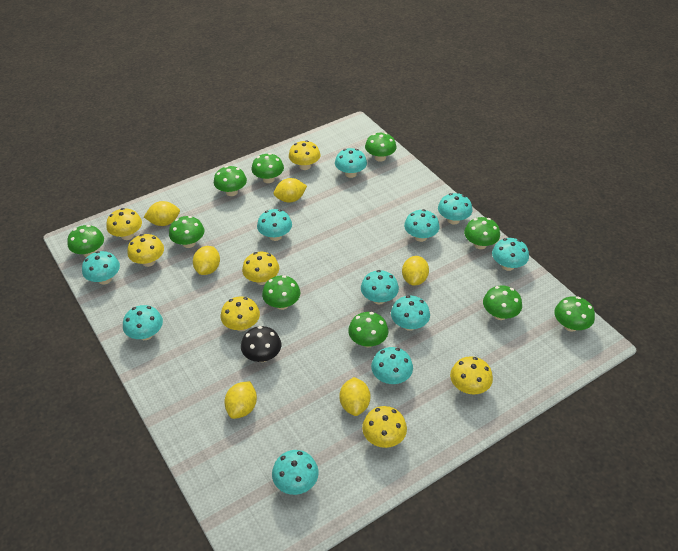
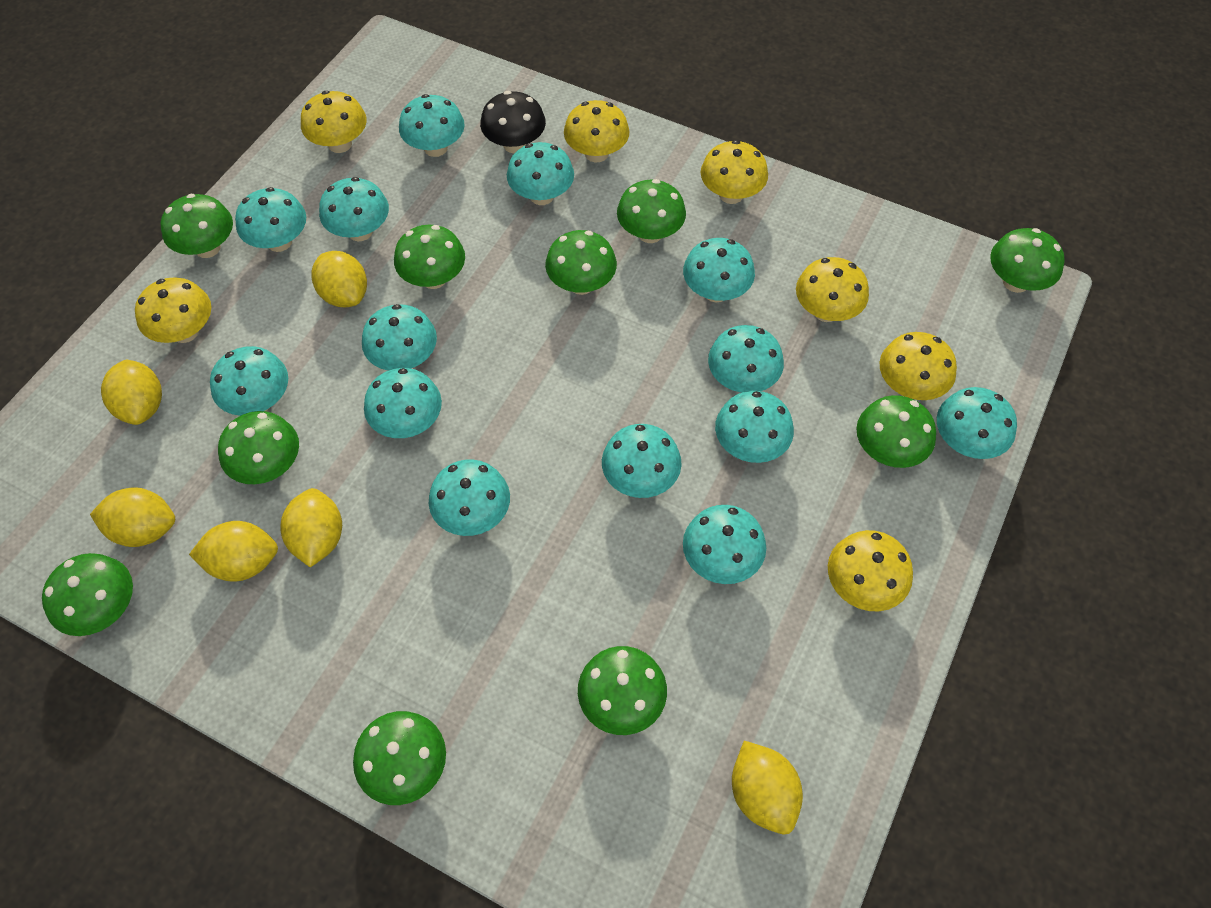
turquoise mushroom: [82,251,120,285] [123,305,163,340] [257,209,292,241] [272,450,319,495] [335,148,367,178] [361,270,399,304] [371,347,413,384] [391,295,430,331] [404,209,440,242] [438,193,473,224] [492,238,529,271] = 11 -> [210,346,288,416] [235,187,306,252] [319,177,389,241] [362,304,437,371] [364,368,442,438] [399,94,465,157] [429,460,510,536] [507,142,574,205] [602,424,682,498] [683,238,755,302] [683,505,766,584] [708,325,784,393] [715,391,794,463] [937,387,1017,459] = 14

